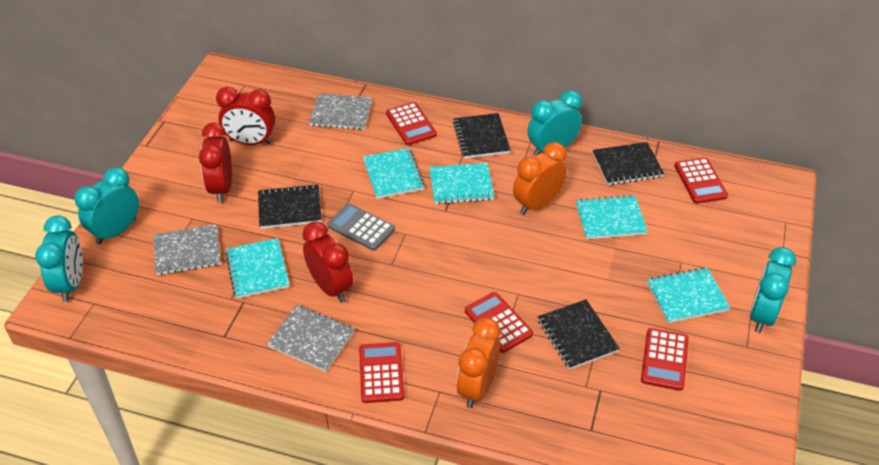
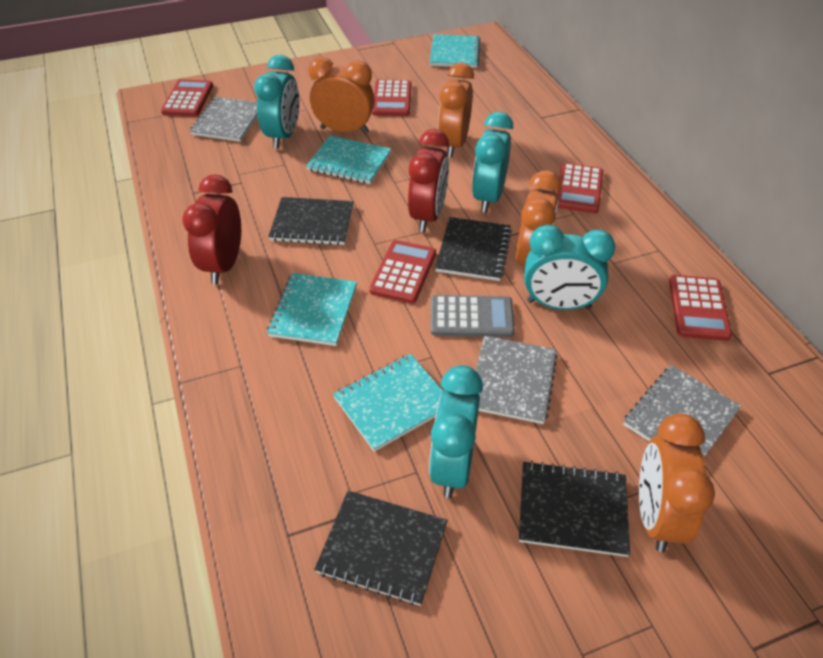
orange clock: [457,317,500,408] [513,142,567,215] = 2 -> [308,57,375,134] [438,62,474,157] [516,170,562,266] [639,413,715,552] = 4
red clock: [199,122,232,203] [216,87,275,145] [302,221,353,303] = 3 -> [182,174,241,284] [408,129,449,232] = 2
turquoise notebook: [225,238,290,298] [363,148,425,199] [429,163,494,204] [576,195,648,239] [647,267,730,323] = 5 -> [267,273,357,346] [306,135,391,184] [333,354,443,452] [429,34,480,68] = 4

